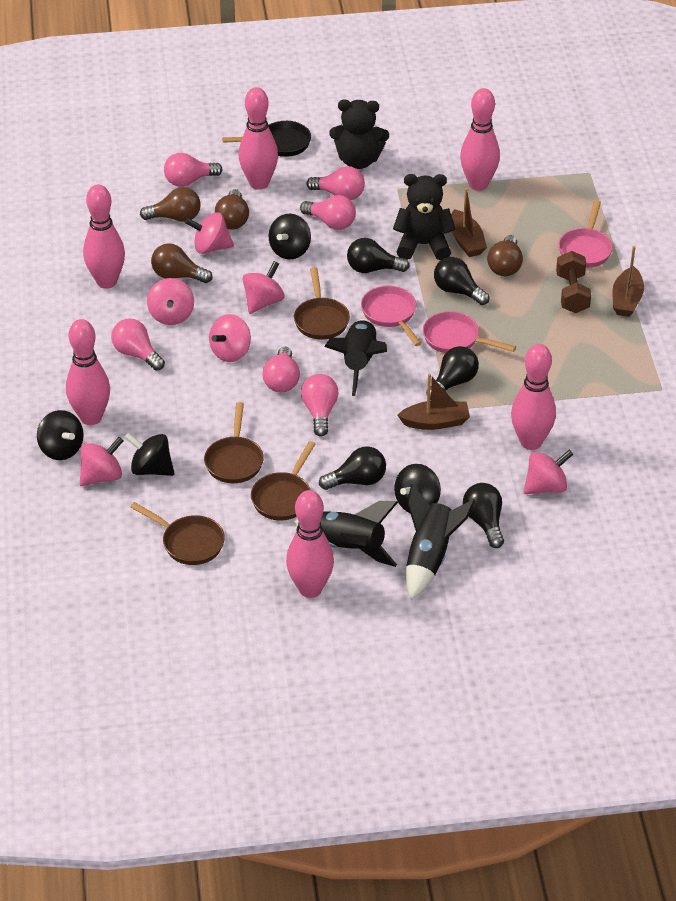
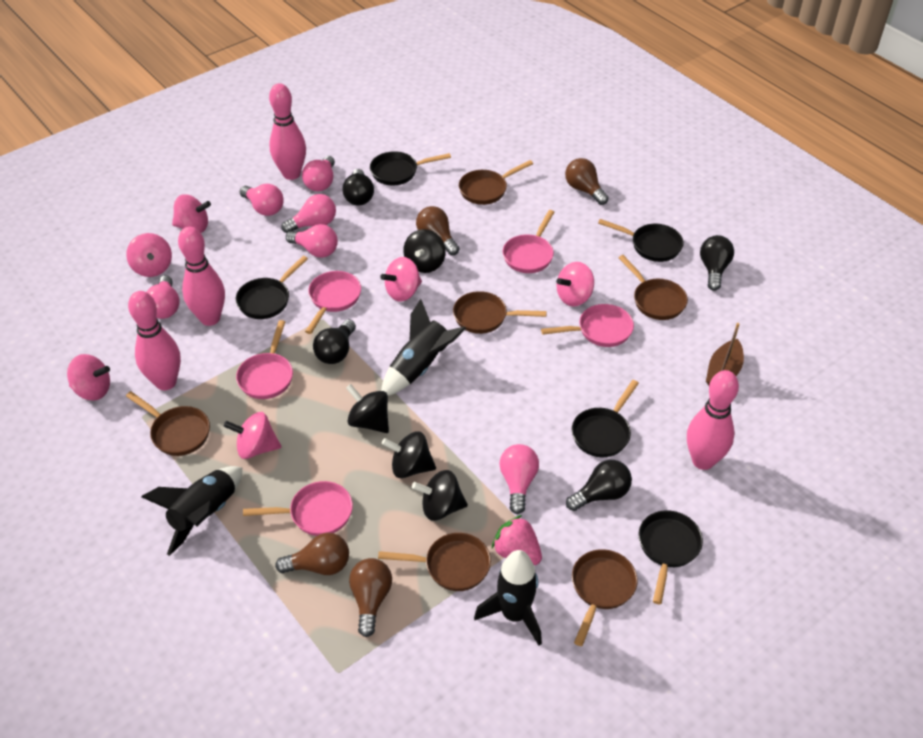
black light bulb: [319,446,386,490] [347,238,410,273] [426,346,479,400] [434,257,490,305] [463,483,504,548] = 5 -> [313,320,356,364] [342,169,374,206] [566,460,632,511] [700,235,734,291] = 4
black pan: [222,121,311,157] = 1 -> [236,256,308,319] [370,151,451,185] [572,380,639,457] [598,219,684,262] [638,510,703,605] = 5
black teddy bear: [329,99,389,169] [393,174,456,260] = 2 -> none = 0
brown boat: [398,374,470,430] [451,188,487,257] [612,246,644,317] = 3 -> [706,323,744,386] = 1
brown dumbbell: [556,251,591,313] = 1 -> none = 0
brown pan: [130,502,225,565] [204,402,264,483] [251,441,315,520] [294,267,350,340] = 4 -> [126,391,210,456] [378,533,491,591] [453,291,547,334] [459,160,533,205] [572,549,638,646] [618,255,688,320] = 6
pink bowling pin: [66,319,110,425] [83,184,125,289] [239,87,278,190] [286,490,334,598] [460,88,500,191] [511,344,556,450] = 6 -> [128,291,181,390] [178,227,225,326] [269,83,306,180] [687,370,739,470] = 4
pink pan: [361,286,422,346] [423,311,516,353] [559,200,613,268] = 3 -> [236,320,293,399] [243,481,353,536] [305,271,361,334] [503,210,554,273] [541,304,634,347] = 5
pink strawberry: none = 0 -> [492,515,542,565] = 1

